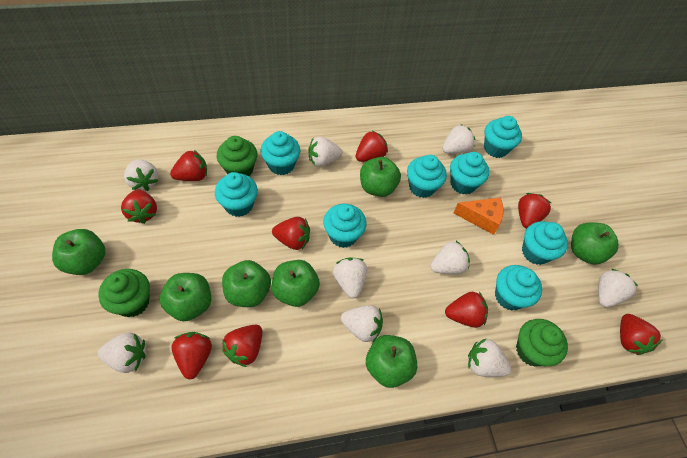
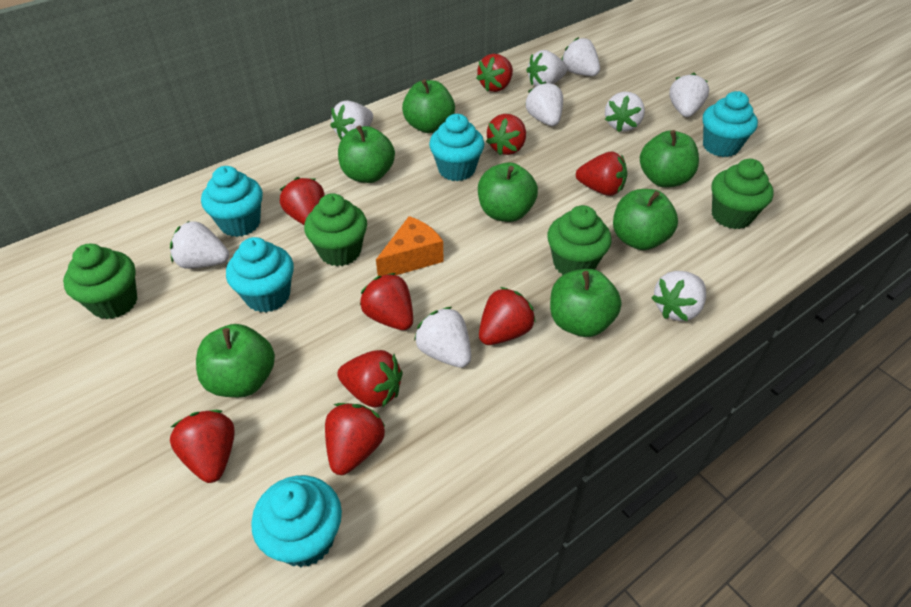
green cupcake: [98,269,150,317] [217,136,257,176] [516,319,568,367] = 3 -> [63,244,137,319] [304,193,367,266] [547,205,612,275] [712,159,773,229] = 4
turquoise cupcake: [215,172,258,217] [260,131,300,175] [323,204,366,248] [407,155,447,198] [450,152,489,195] [484,116,522,158] [495,265,542,311] [522,221,568,265] = 8 -> [201,166,263,237] [226,237,294,312] [251,475,342,567] [429,114,484,181] [703,91,758,157] = 5

